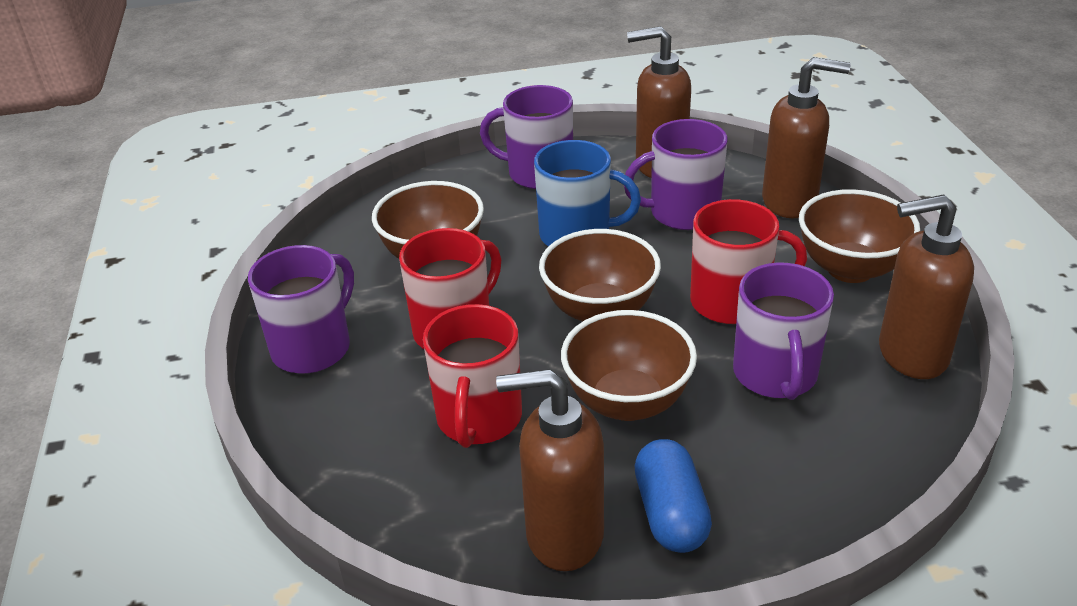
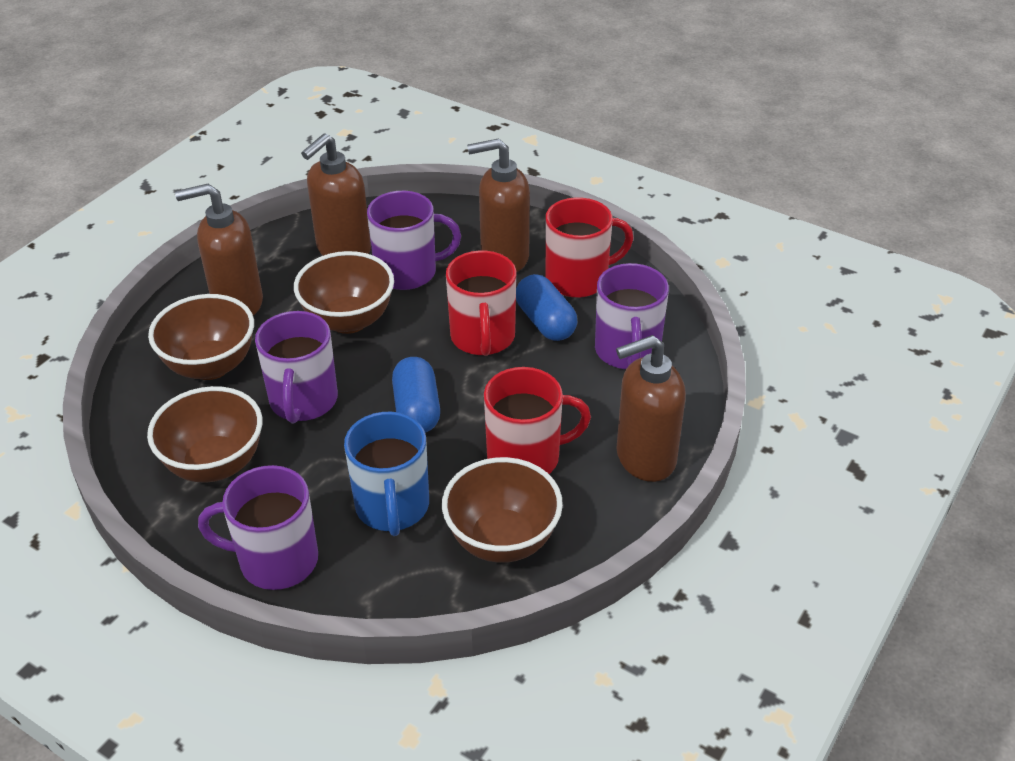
blue capsule: [635,439,712,553] = 1 -> [392,357,440,433] [516,274,577,341] = 2

